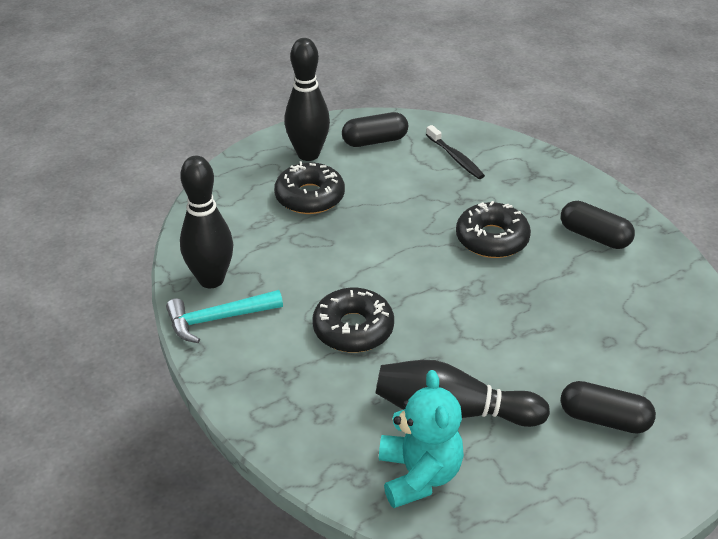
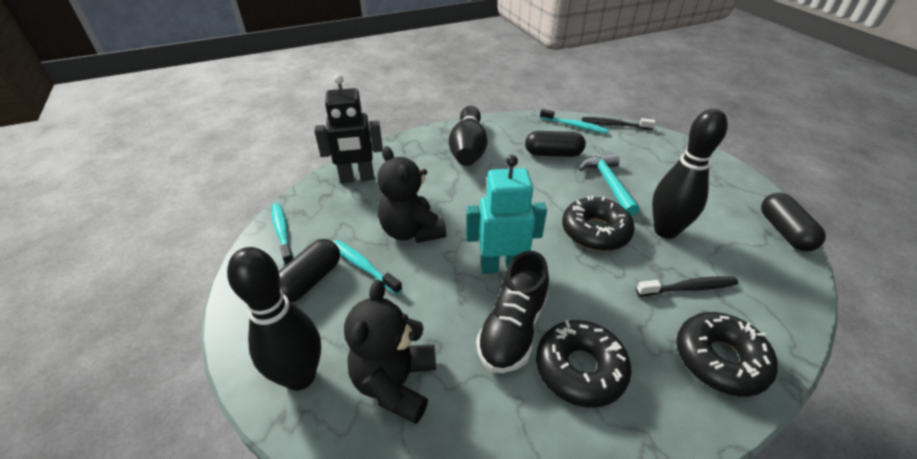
black robot: none = 0 -> [314,74,383,183] = 1
black shoe: none = 0 -> [476,251,549,373] = 1
black teddy bear: none = 0 -> [344,280,436,424] [377,146,446,243] = 2
black toothbrush: [426,125,485,179] = 1 -> [582,117,655,130] [636,276,738,296] = 2
turquoise robot: none = 0 -> [466,155,547,274] = 1
turquoise teddy bear: [379,370,464,508] = 1 -> none = 0
turquoise toothbrush: none = 0 -> [272,203,294,265] [333,240,402,295] [540,109,609,134] = 3

